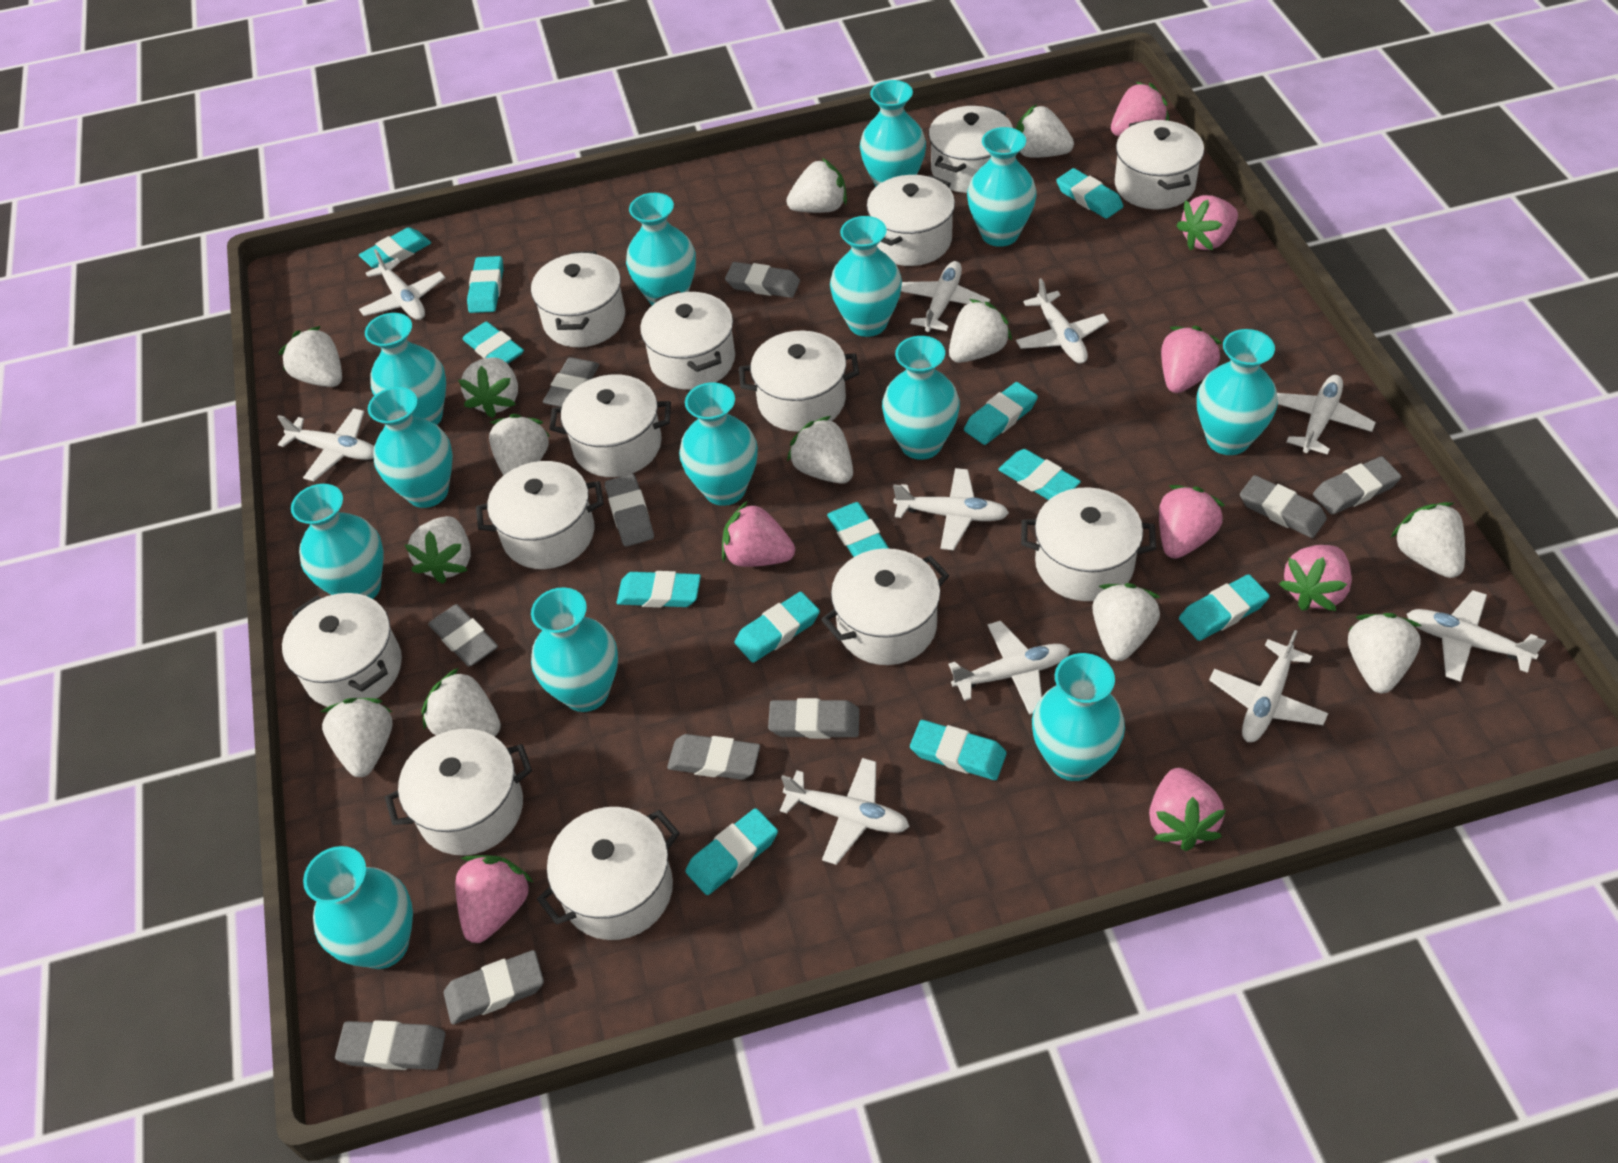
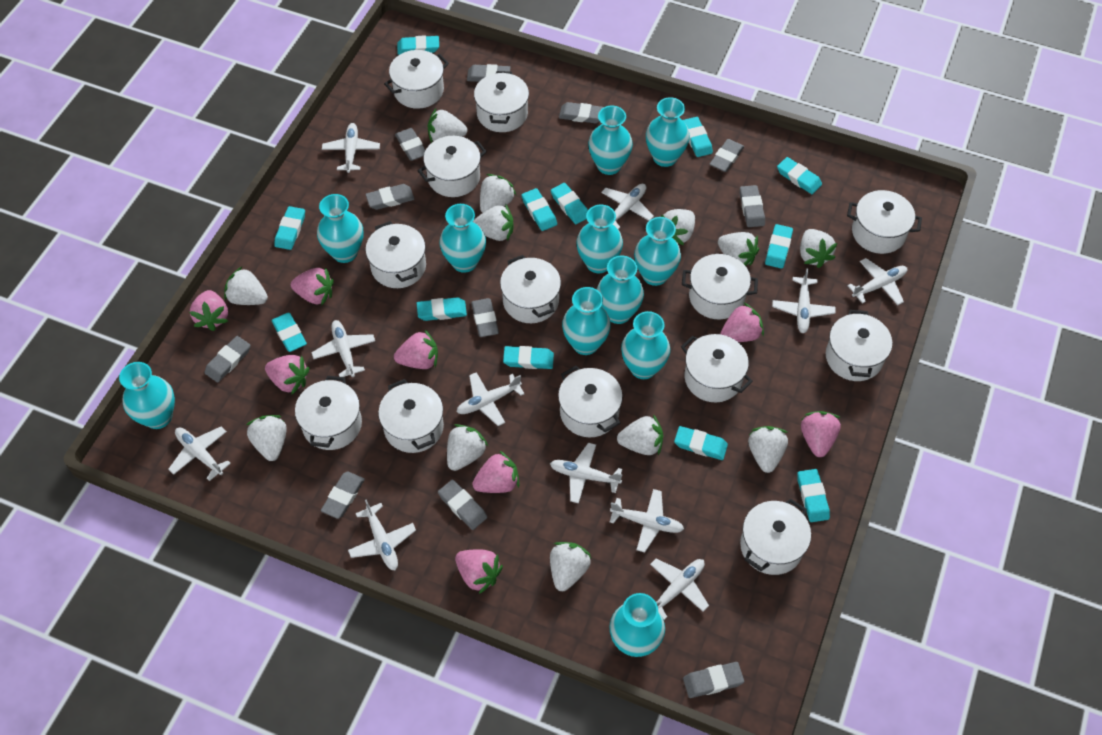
grey eraser: [335,1020,446,1070] [428,604,498,666] [444,950,544,1024] [543,357,599,407] [605,474,654,547] [667,734,760,780] [725,262,800,298] [768,698,860,739] [1240,475,1327,538] [1313,457,1402,515] = 10 -> [204,336,251,383] [321,472,365,519] [366,184,414,210] [395,128,426,161] [438,480,487,530] [467,64,511,82] [471,298,499,337] [559,102,604,123] [683,662,744,698] [710,139,744,172] [740,185,765,227] = 11
turquoise vase: [291,484,384,599] [303,846,413,969] [365,313,446,425] [368,387,453,508] [531,587,618,712] [626,193,696,305] [679,382,758,506] [830,216,902,337] [860,80,926,187] [882,336,960,460] [967,127,1037,247] [1032,653,1125,781] [1197,329,1278,455] = 13 -> [119,362,175,429] [317,194,363,263] [439,204,486,273] [562,287,611,355] [576,205,623,273] [588,106,633,175] [597,256,644,324] [609,593,665,657] [621,311,670,379] [634,217,681,286] [646,97,690,167] = 11
white plane: [277,408,374,481] [359,249,445,320] [780,758,910,865] [893,468,1009,550] [901,261,990,332] [949,621,1070,715] [1016,278,1109,363] [1209,630,1328,742] [1277,375,1376,455] [1407,590,1546,682] = 10 -> [168,426,231,481] [312,320,375,377] [322,123,380,173] [348,499,416,570] [457,372,525,426] [550,443,623,504] [601,184,654,230] [610,489,684,552] [650,559,709,620] [772,269,835,333] [847,258,907,305] = 11
white strawberry: [278,326,342,387] [321,698,393,777] [405,516,471,584] [421,668,501,737] [458,357,518,418] [489,414,550,476] [786,158,847,213] [787,416,853,484] [949,299,1012,363] [1016,104,1074,158] [1092,583,1161,661] [1348,613,1422,693] [1390,502,1465,578] = 13 -> [224,267,268,305] [246,415,287,461] [428,109,468,143] [447,424,488,471] [473,205,513,241] [480,174,516,213] [550,542,591,591] [617,414,663,455] [661,209,695,245] [718,232,759,266] [748,426,788,473] [800,229,837,268] = 12

